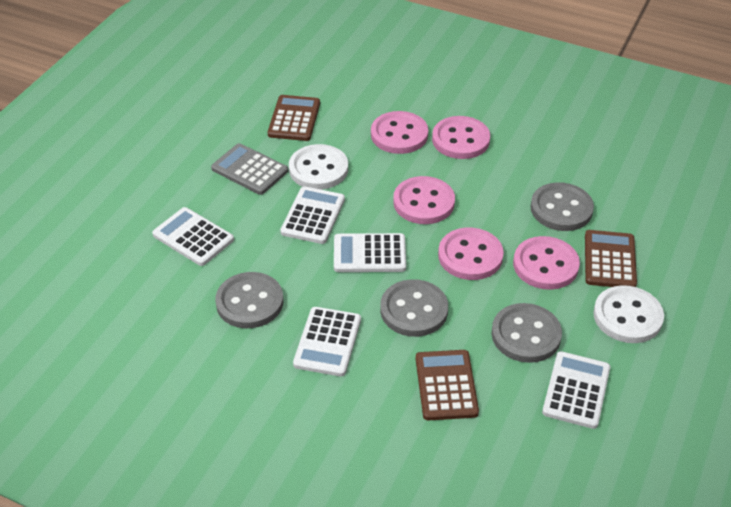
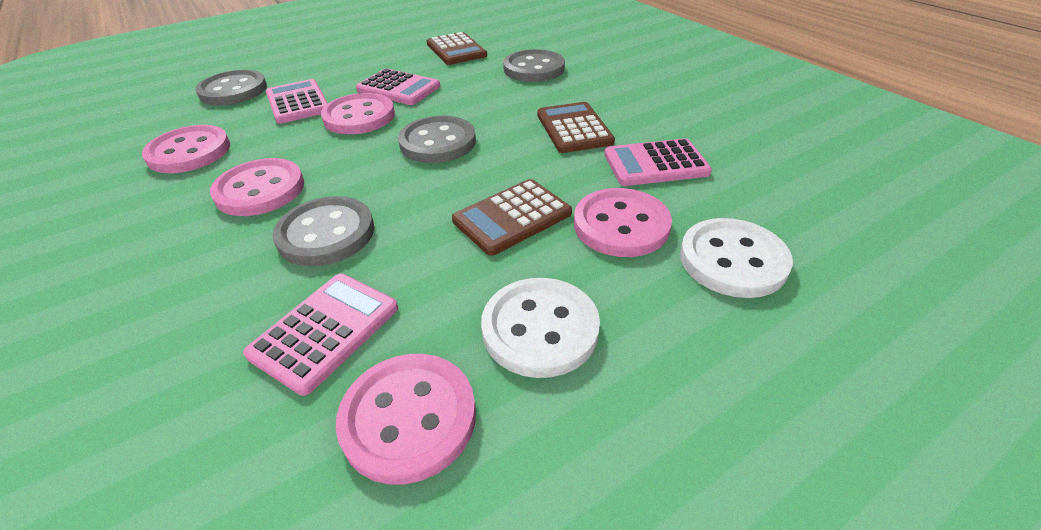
grey calculator: [211,143,288,195] = 1 -> none = 0
pink calculator: none = 0 -> [243,274,398,396] [266,79,328,124] [356,68,440,105] [604,138,712,186] = 4
white calculator: [152,207,234,266] [280,186,345,244] [293,307,361,377] [334,233,406,272] [542,351,610,429] = 5 -> none = 0

